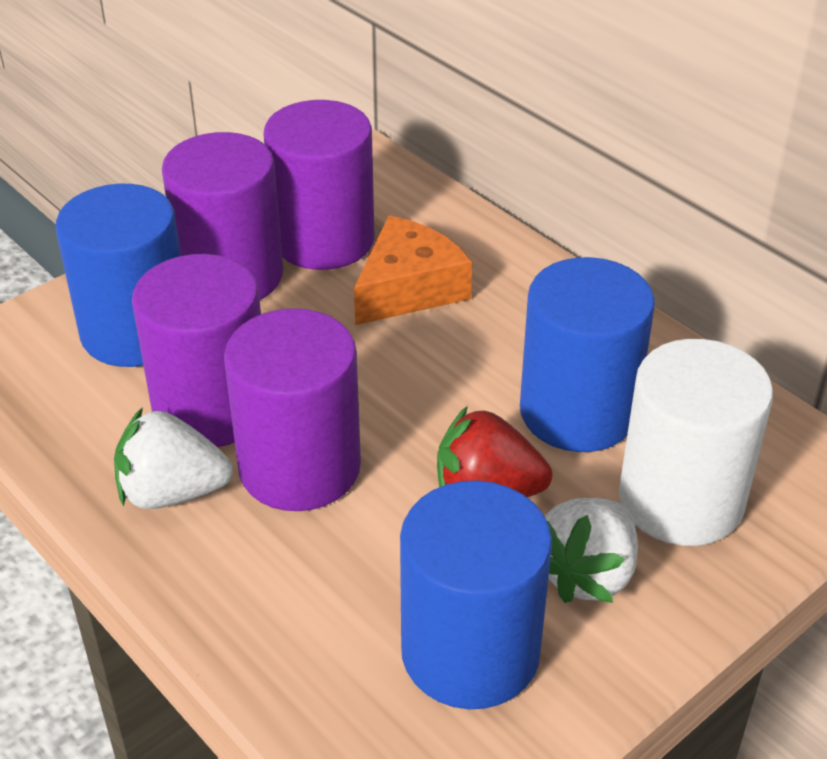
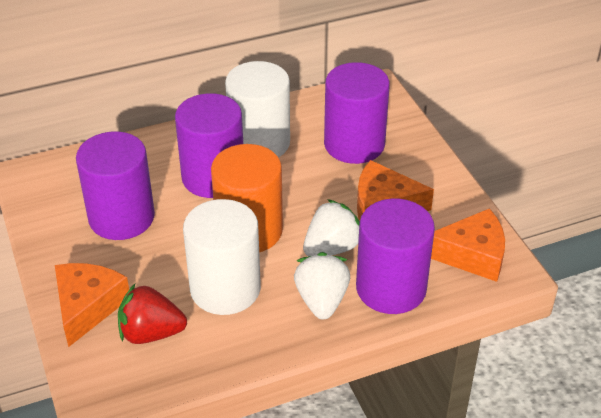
blue cylinder: [56,184,181,367] [400,481,552,709] [520,257,655,452] = 3 -> none = 0
orange cheese: [354,216,472,325] = 1 -> [55,263,129,347] [357,160,434,221] [431,208,505,282] = 3
orange cylinder: none = 0 -> [211,144,283,252] = 1
white cylinder: [619,339,773,546] = 1 -> [183,199,261,315] [225,61,290,158] = 2

